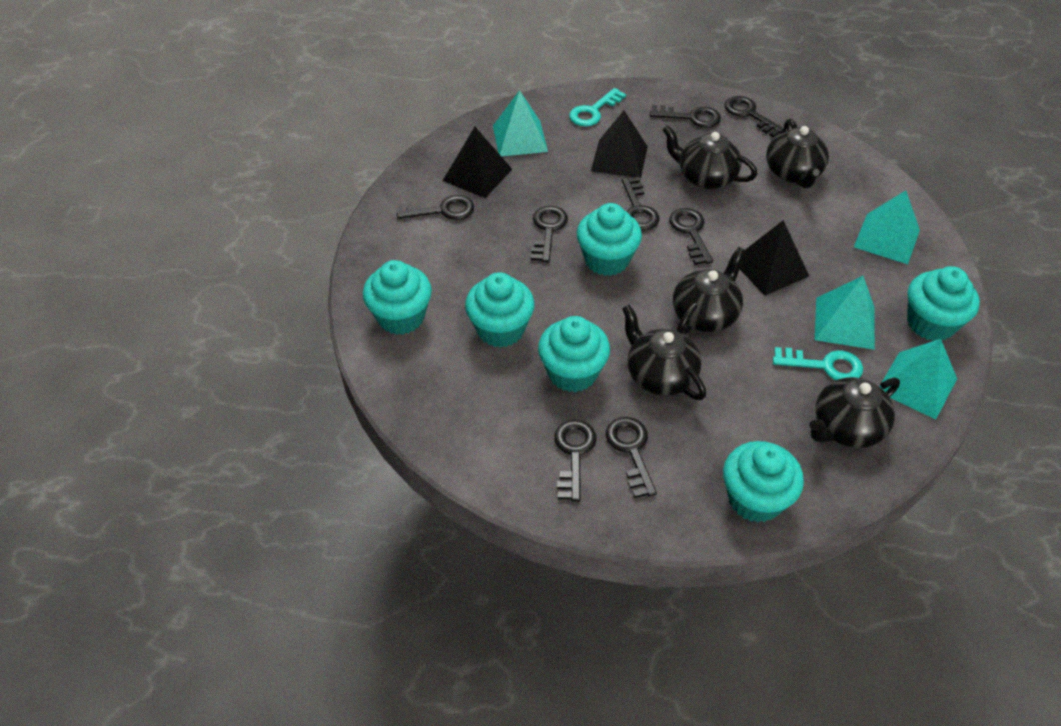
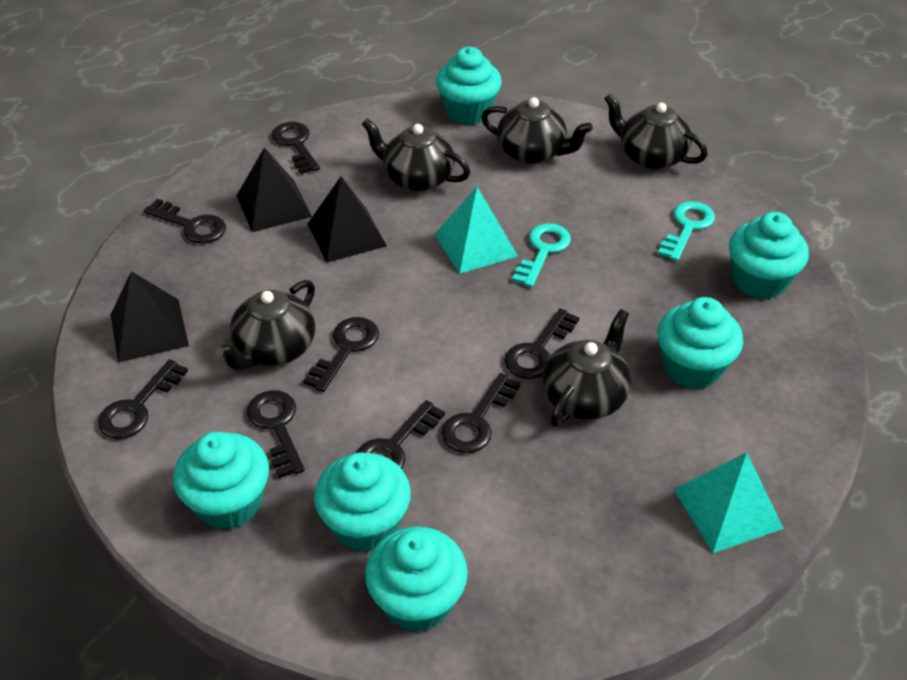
turquoise pyramid: [493,90,548,156] [815,276,875,350] [854,191,920,264] [879,339,957,420] = 4 -> [434,187,518,274] [673,452,784,553] = 2

